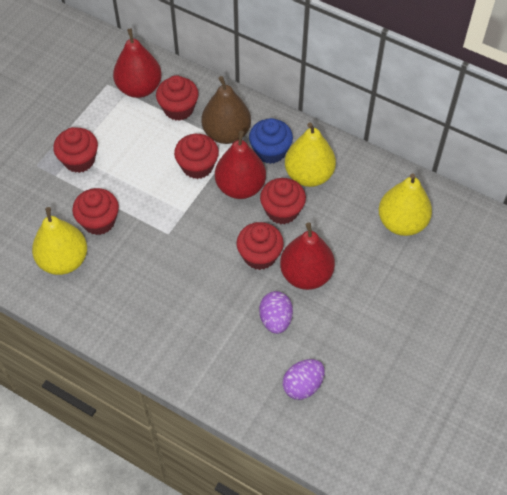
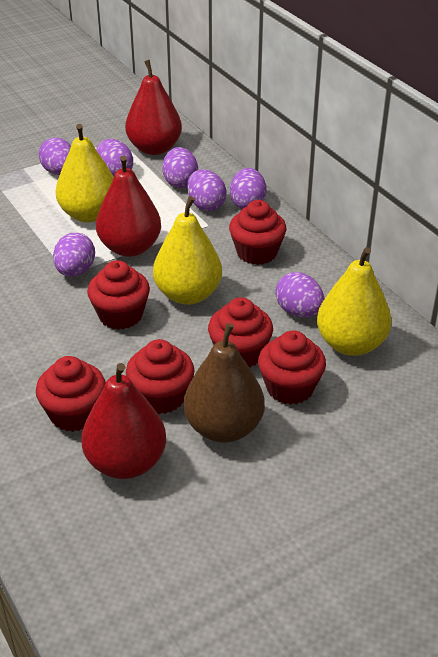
blue cupcake: [249,118,293,164] = 1 -> none = 0
purple egg: [259,291,293,334] [282,359,325,400] = 2 -> [39,137,71,175] [53,233,95,277] [96,139,133,176] [162,147,198,188] [187,169,227,211] [230,168,267,209] [275,272,325,317] = 7

